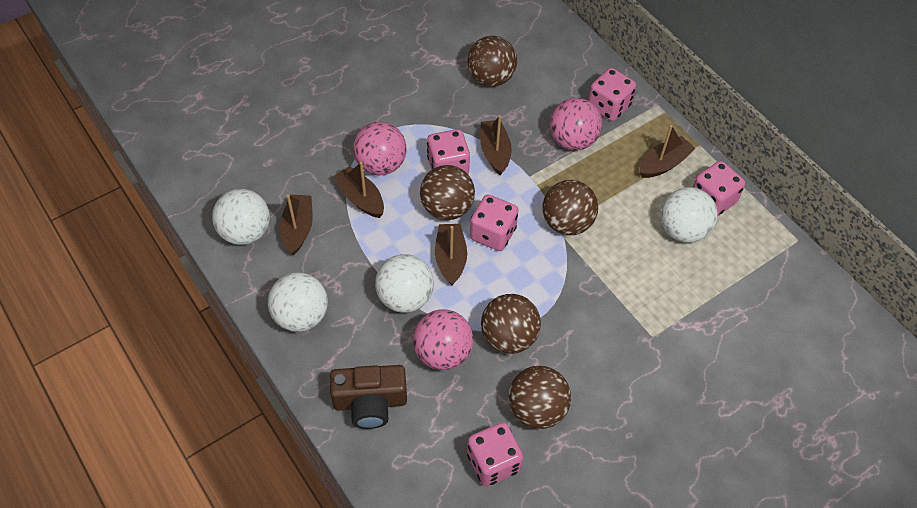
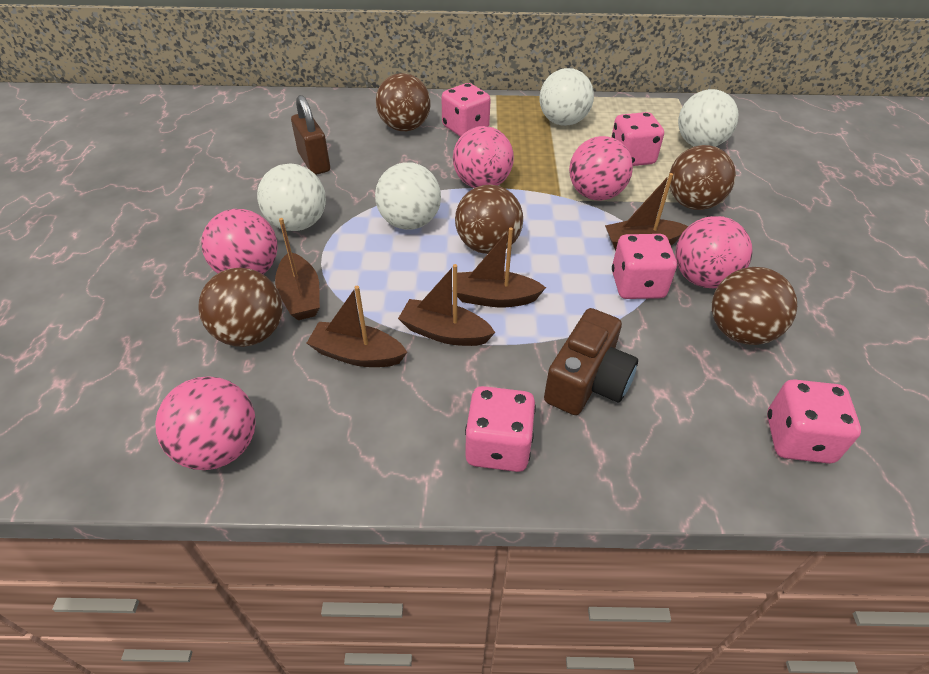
brown padlock: none = 0 -> [291,95,330,175] = 1
pink ball: [353,122,407,176] [413,309,473,370] [549,98,602,150] = 3 -> [155,376,256,470] [201,209,278,274] [453,126,514,188] [569,136,633,201] [675,216,753,288] = 5

